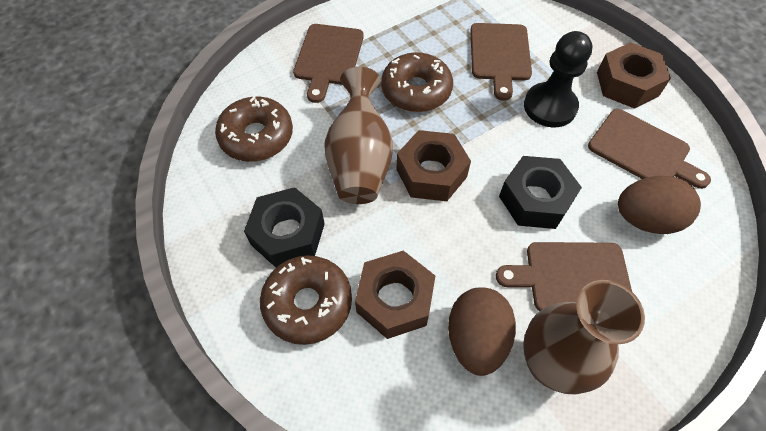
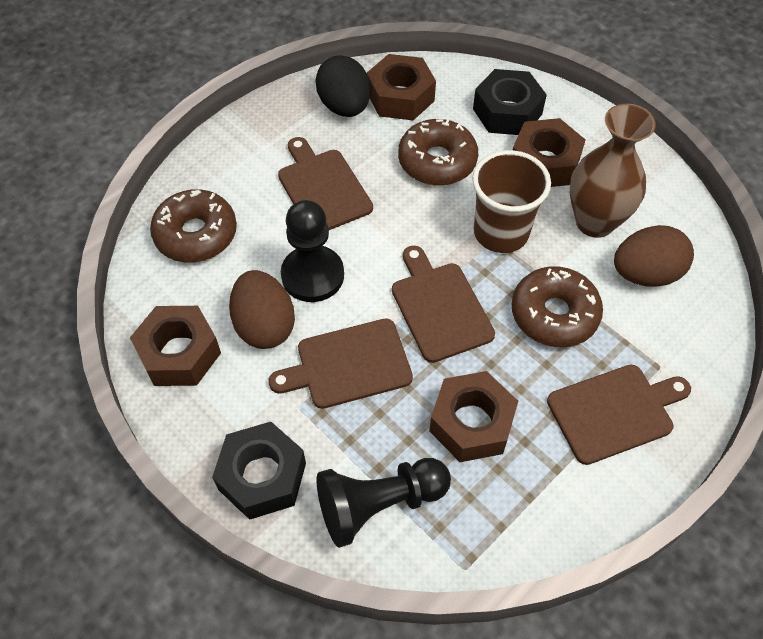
black egg: none = 0 -> [315,55,370,117] = 1
black pawn: [524,31,592,128] = 1 -> [281,200,344,302] [317,458,451,548] = 2
brown cup: none = 0 -> [472,150,551,253] = 1
brown nut: [355,251,435,339] [397,130,471,201] [597,42,671,109] = 3 -> [130,306,221,386] [367,54,436,120] [429,371,518,462] [513,118,586,187] = 4
brown vase: [324,67,393,204] [523,280,645,395] = 2 -> [570,104,656,238] = 1

